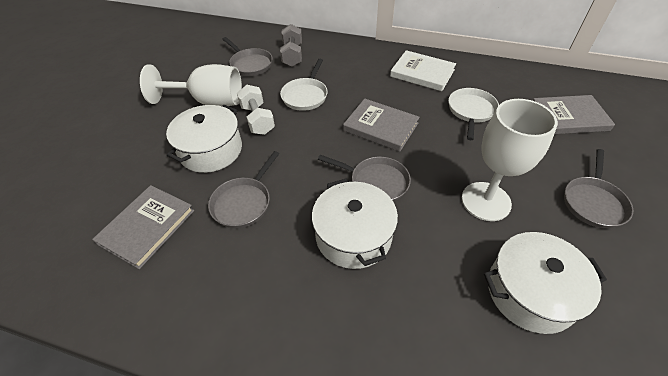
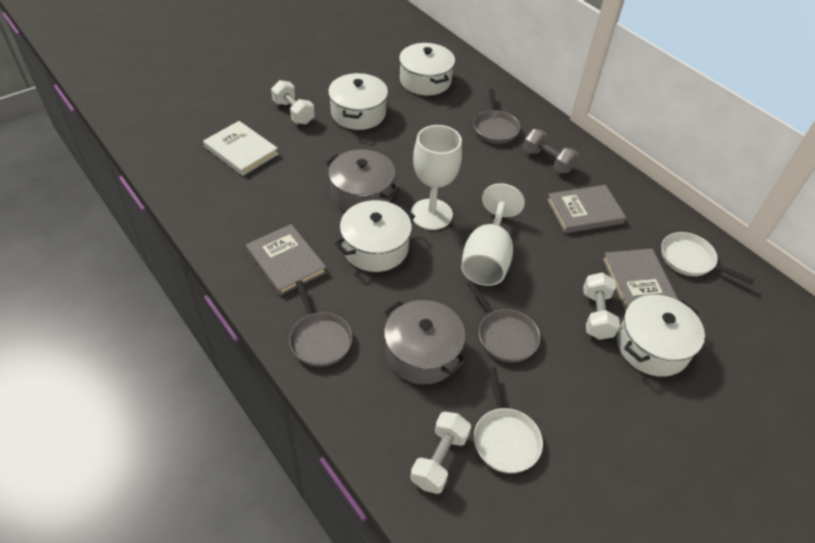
grey pan: [208,151,279,228] [223,37,273,76] [318,155,411,202] [564,149,633,229] = 4 -> [289,281,353,367] [467,281,541,363] [473,89,520,144] = 3
grey pot: none = 0 -> [326,149,400,211] [384,300,467,384] = 2
white dumbbell: [237,85,275,135] = 1 -> [271,80,315,125] [411,412,471,494] [583,273,620,340] = 3
white pot: [166,105,242,173] [312,179,398,269] [484,232,607,334] = 3 -> [328,73,388,130] [335,200,415,272] [399,43,455,96] [617,295,705,377] = 4

